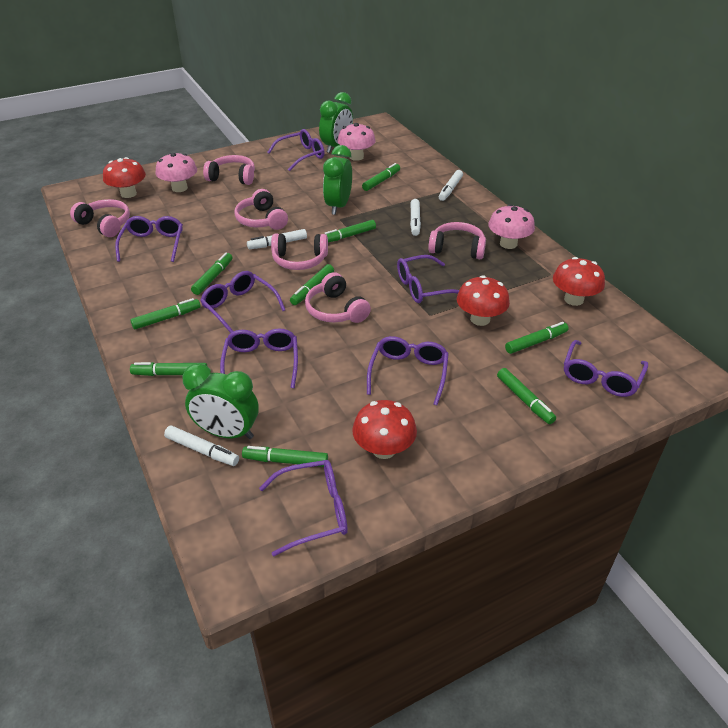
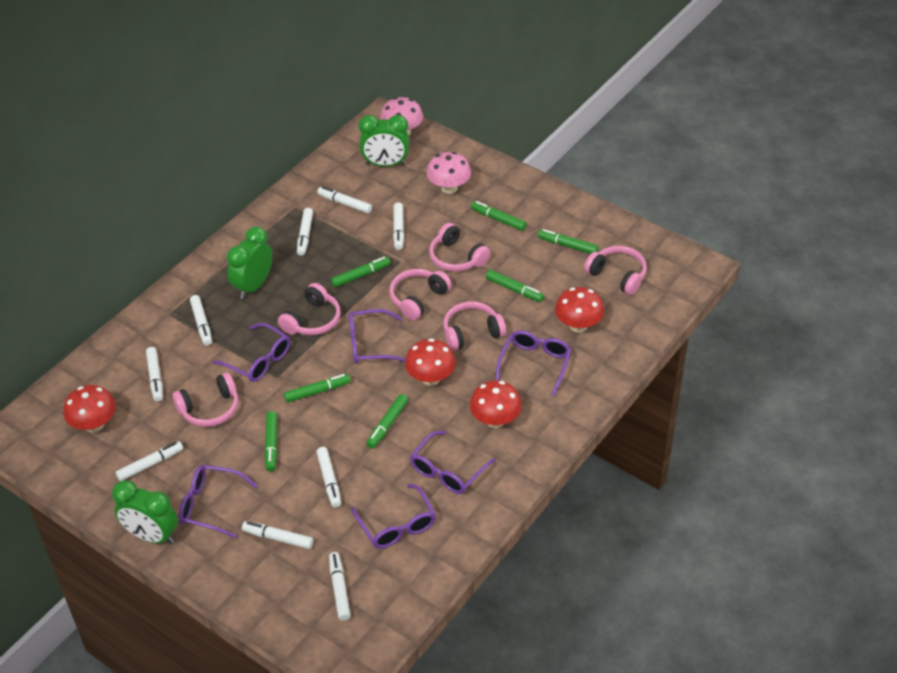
green marker: [130,298,201,329] [130,362,208,376] [191,252,233,295] [242,446,328,467] [290,264,334,305] [325,220,376,243] [362,163,400,191] [497,368,556,424] [505,322,569,354] = 9 -> [265,411,277,471] [284,374,351,403] [331,257,390,287] [366,394,408,449] [471,201,527,231] [486,270,544,302] [538,229,598,254] = 7
pink mushroom: [156,153,197,192] [337,123,376,161] [488,204,535,249] = 3 -> [380,97,423,135] [427,152,471,194] = 2
purple glasses: [115,216,183,262] [200,271,285,333] [220,328,298,388] [259,460,348,557] [267,129,325,171] [367,336,449,405] [397,255,459,303] [564,340,648,397] = 8 -> [179,465,257,538] [212,323,290,382] [349,309,406,364] [351,484,436,548] [410,431,496,494] [496,330,571,396] = 6
white marker: [164,425,239,466] [247,229,307,249] [410,199,421,236] [439,170,463,201] = 4 -> [116,441,183,481] [146,347,163,402] [190,295,212,346] [242,521,313,549] [297,208,313,256] [316,447,341,508] [317,186,372,214] [329,552,351,621] [393,202,404,250] = 9

